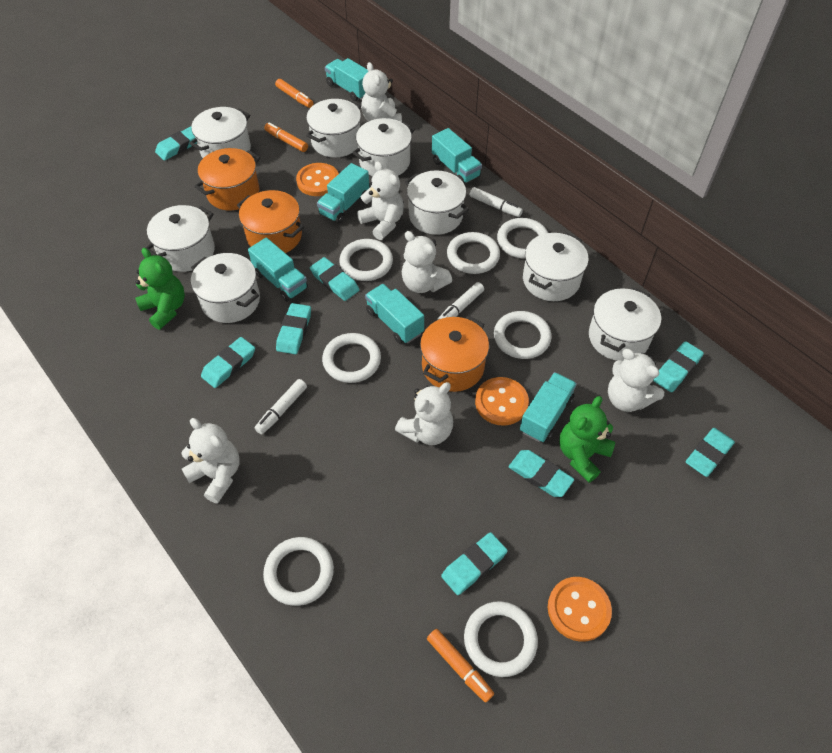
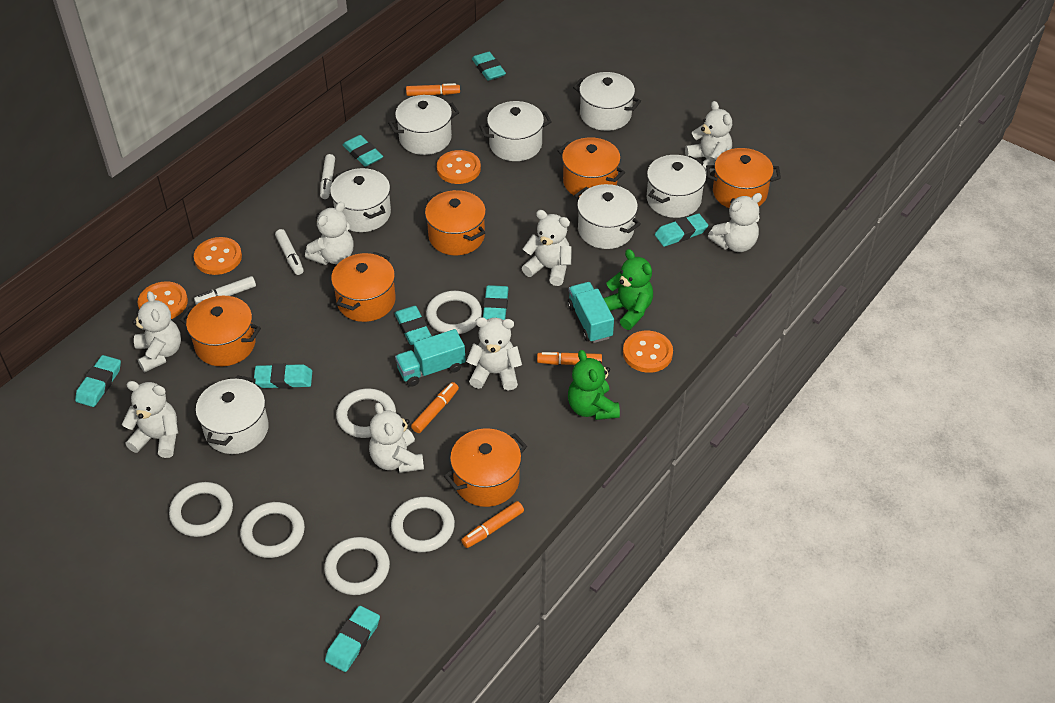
orange button: [296,163,339,196] [475,377,529,426] [548,577,612,642] = 3 -> [138,281,188,319] [194,237,242,275] [437,150,481,184] [623,330,673,373] = 4
orange marker: [264,123,308,152] [275,79,314,108] [427,629,494,703] = 3 -> [406,83,460,96] [411,382,459,433] [461,501,524,548] [537,352,602,365] = 4
orange pot: [194,148,260,211] [237,190,304,253] [420,316,489,392] = 3 -> [180,296,261,366] [331,252,396,322] [425,190,486,255] [444,428,527,507] [557,137,625,197] [706,148,781,208] = 6
turquoise truck: [248,237,308,302] [317,163,369,224] [325,58,368,101] [365,284,424,344] [432,128,482,184] [520,372,577,442] = 6 -> [395,329,466,387] [567,282,614,343] = 2
white pot: [146,205,215,272] [189,107,251,158] [191,253,260,323] [306,99,361,158] [352,118,415,176] [405,171,469,235] [523,233,589,301] [589,287,661,361] = 8 -> [196,375,269,454] [330,168,391,232] [388,95,459,155] [480,101,552,161] [573,72,641,131] [574,184,641,249] [647,155,706,218] = 7
white ring: [263,537,334,606] [322,333,381,383] [339,239,393,281] [447,232,500,274] [464,601,538,677] [494,311,552,359] [497,218,548,259] = 7 -> [169,482,233,537] [240,502,305,558] [324,537,390,595] [336,388,396,438] [391,497,455,552] [426,291,482,334] = 6
white teddy bear: [181,418,239,504] [357,161,404,240] [361,62,402,122] [395,382,453,445] [402,231,452,293] [608,349,664,412] = 6 -> [122,381,178,458] [132,291,181,372] [305,202,354,265] [369,403,424,473] [466,317,522,391] [522,210,572,286] [685,101,732,175] [708,193,762,252] = 8

